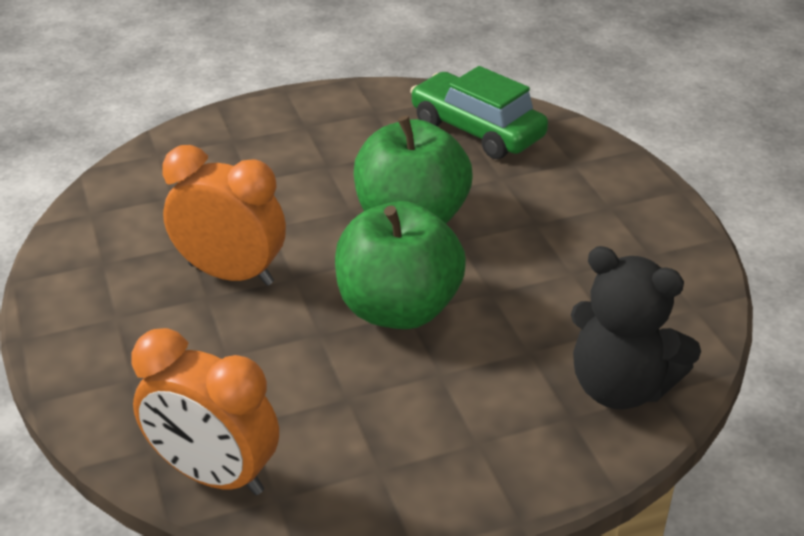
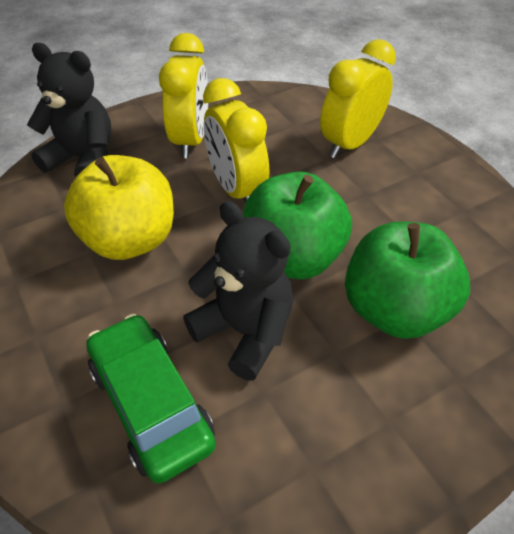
black teddy bear: [571,246,701,410] = 1 -> [27,43,111,177] [183,201,293,380] = 2
orange clock: [131,328,279,495] [162,145,286,286] = 2 -> none = 0
yellow apple: none = 0 -> [64,155,174,260] = 1
yellow clock: none = 0 -> [159,33,208,158] [203,78,269,203] [320,39,396,158] = 3

